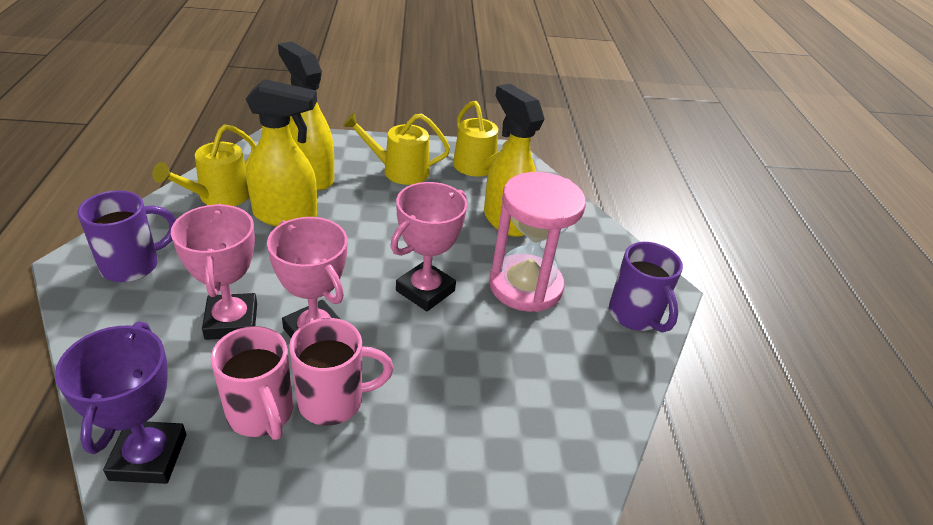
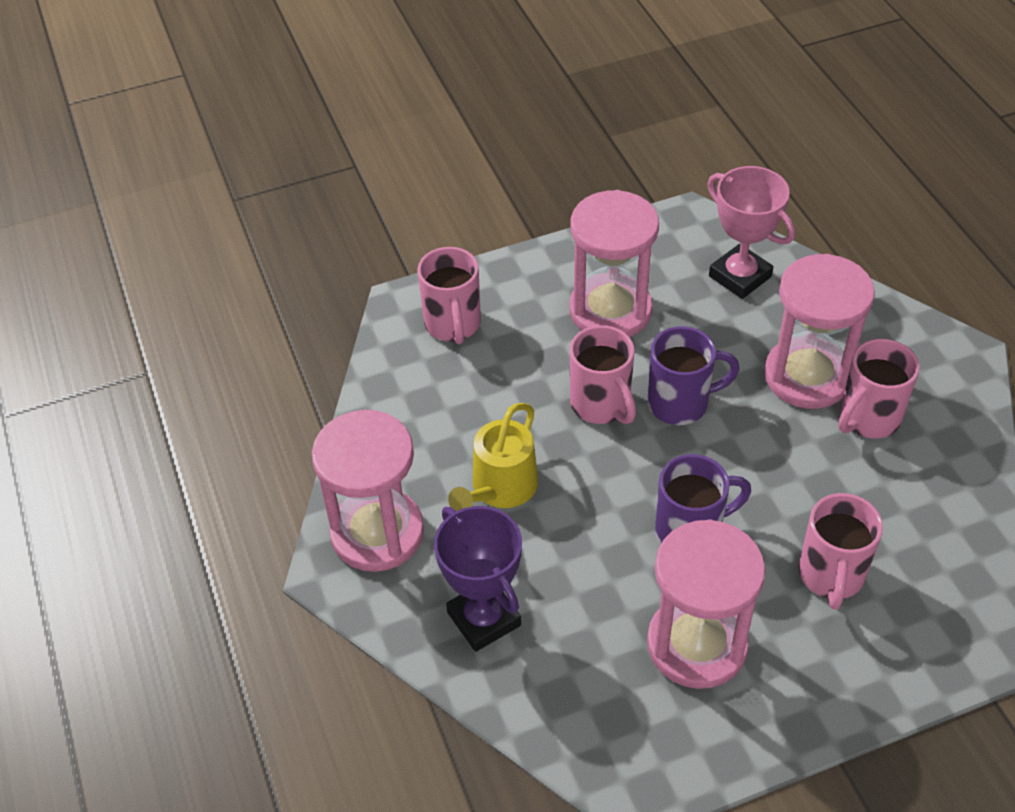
pink hourglass: [489,172,586,312] = 1 -> [312,410,424,572] [569,190,659,337] [647,519,765,689] [764,254,875,409] = 4
pink mug: [210,326,293,440] [289,318,394,426] = 2 -> [417,247,481,344] [570,325,636,424] [799,493,883,610] [838,339,920,438] = 4
pink trophy: [171,204,257,340] [267,217,347,338] [390,182,467,311] = 3 -> [707,166,795,299] = 1
yellow spray bottle: [246,79,317,226] [278,41,334,190] [484,84,545,237] = 3 -> none = 0
yellow watering can: [152,124,256,206] [343,113,450,185] [453,101,508,176] = 3 -> [448,403,538,511] = 1

